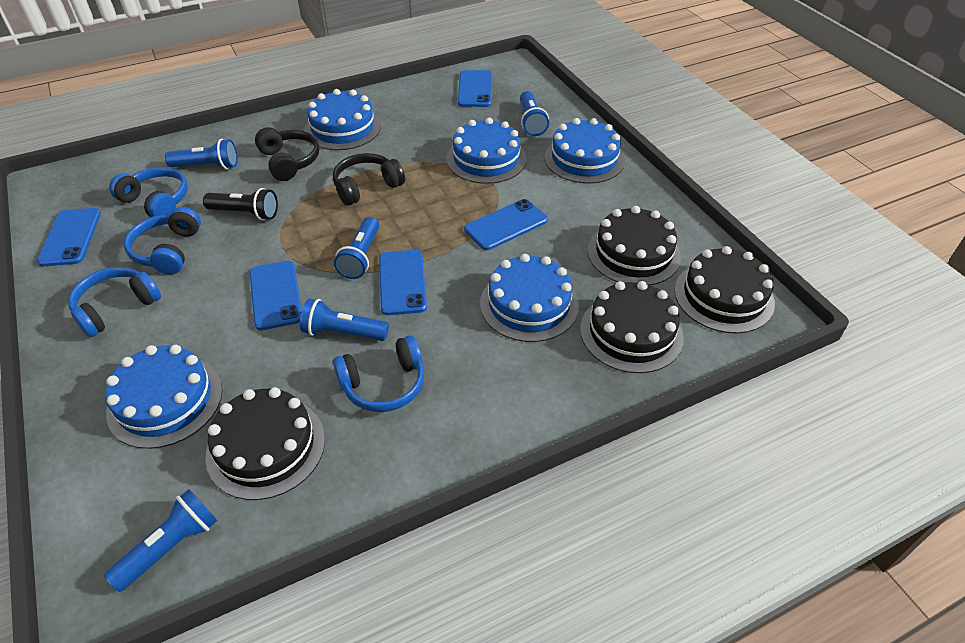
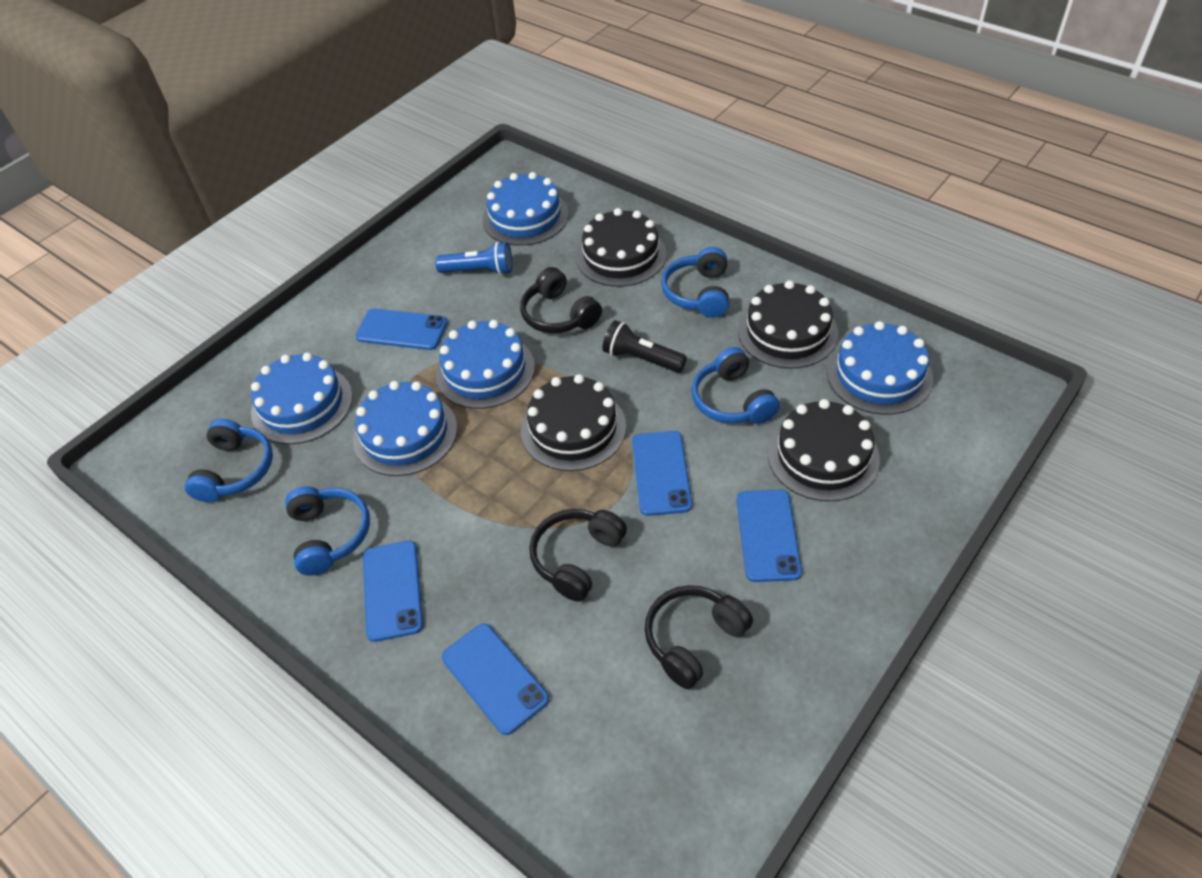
black headphones: [255,127,319,181] [333,153,405,206] = 2 -> [520,267,602,333] [529,509,627,602] [645,585,753,689] = 3
blue flashlight: [104,489,218,592] [165,139,238,169] [300,298,389,341] [334,217,379,279] [520,91,549,136] = 5 -> [435,241,513,275] = 1

